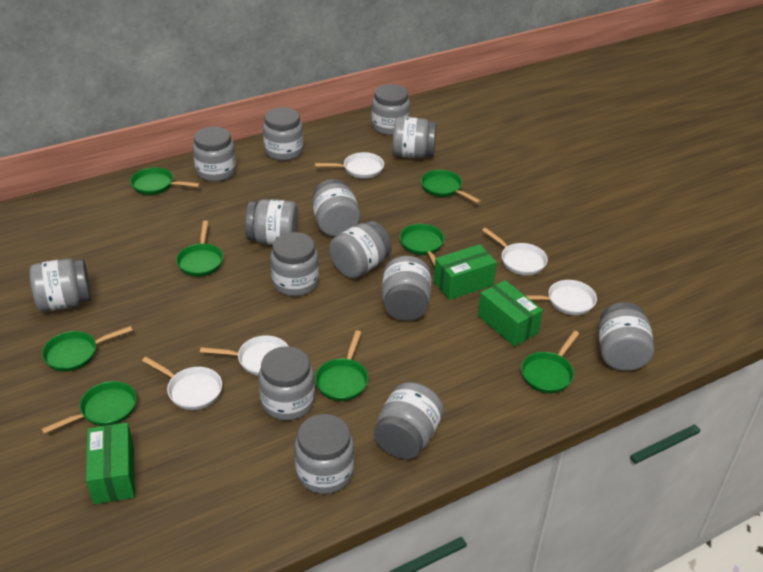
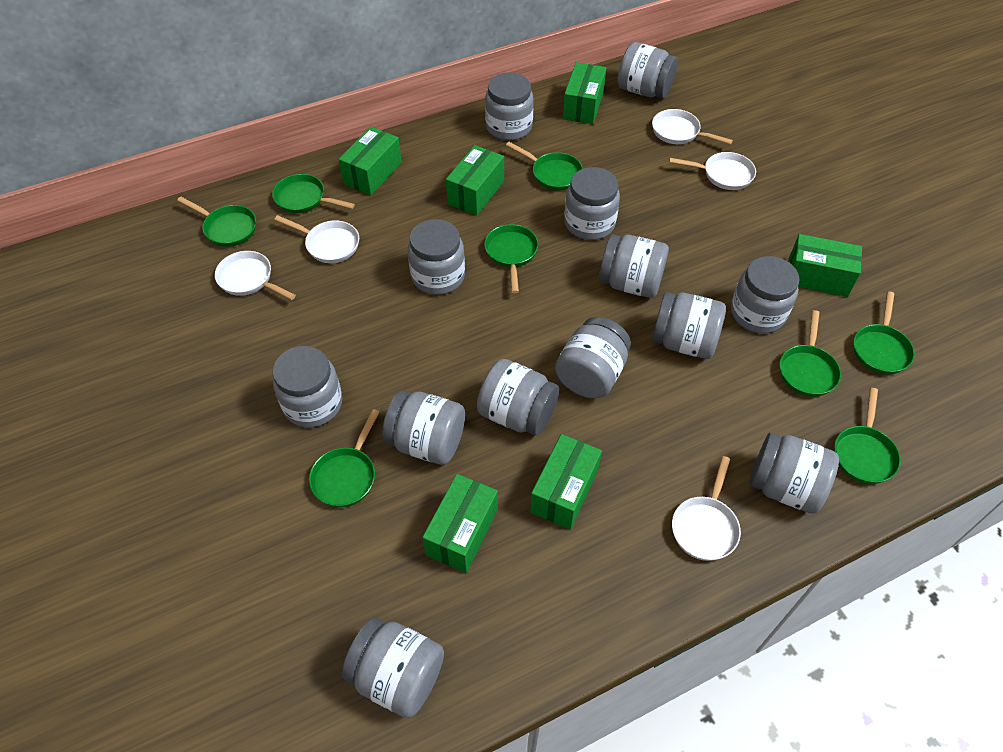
green box: [86,423,135,504] [434,244,497,300] [478,280,543,347] = 3 -> [339,127,402,195] [422,474,498,573] [446,145,504,216] [530,434,602,530] [563,62,606,124] [788,234,862,297] = 6
grey jar: [30,258,92,312] [193,126,236,182] [245,199,298,245] [259,346,315,420] [263,107,303,161] [270,232,319,296] [294,414,354,494] [312,179,361,237] [329,221,392,279] [372,84,410,135] [374,382,444,459] [382,256,431,321] [392,117,437,158] [598,302,654,371] = 14 -> [273,346,342,427] [342,617,444,718] [382,390,465,465] [408,219,465,295] [477,359,559,436] [485,72,534,141] [555,317,631,398] [564,167,620,240] [599,234,669,298] [618,42,678,98] [652,292,726,359] [731,256,799,334] [749,432,839,514] = 13

